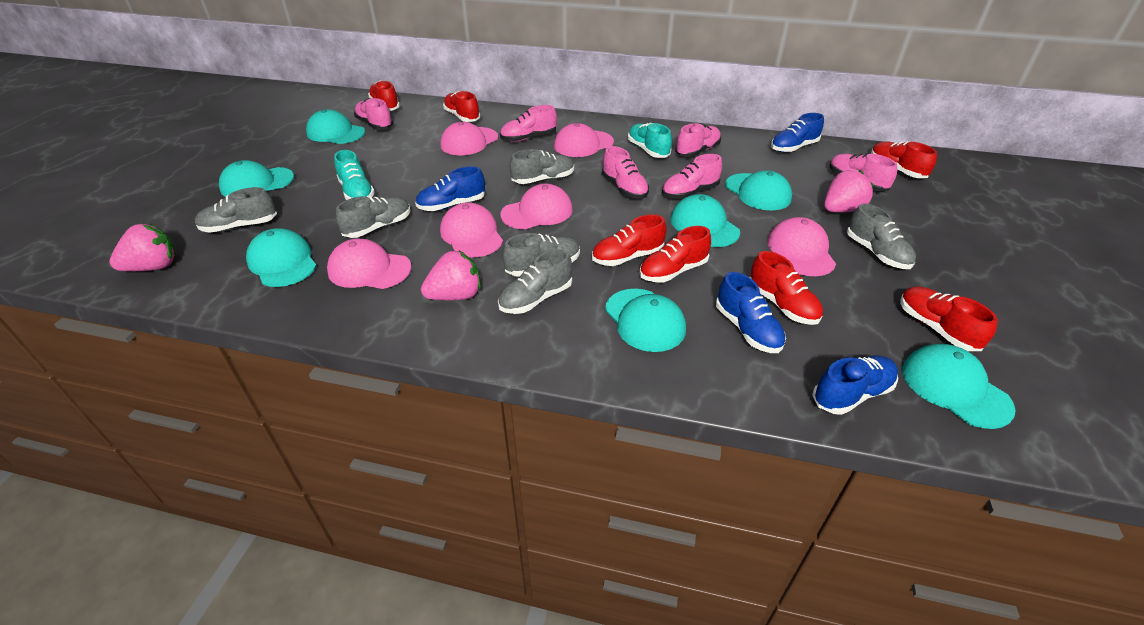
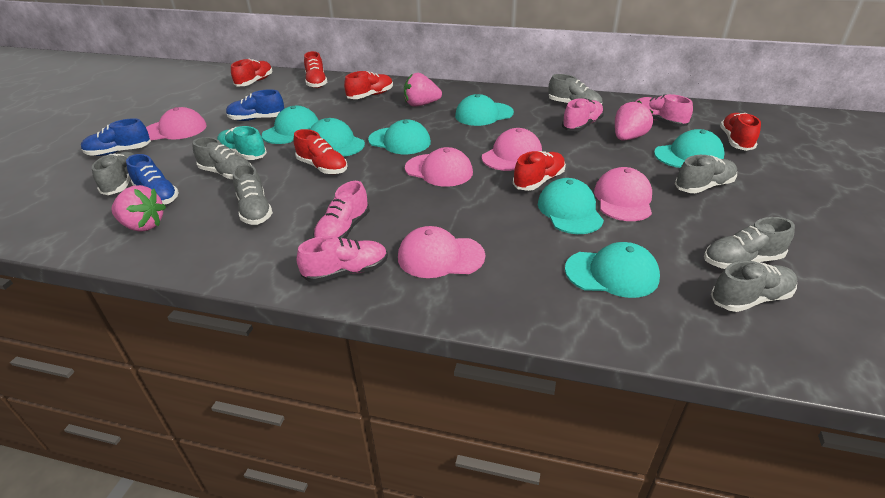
blue shoe: [415,166,485,211] [716,272,786,353] [771,113,824,153] [812,356,898,415] = 4 -> [81,118,151,156] [126,154,179,205] [226,90,284,121] = 3
grey shoe: [195,187,277,233] [336,196,411,238] [498,249,572,314] [502,233,580,277] [510,149,574,184] [847,204,916,269] = 6 -> [92,152,135,195] [193,137,251,179] [233,164,273,225] [548,74,602,104] [675,155,737,193] [704,217,795,269] [711,261,797,312] = 7
pink cap: [327,238,411,289] [440,122,498,155] [440,202,503,257] [500,184,573,229] [554,123,614,157] [767,217,836,276] = 6 -> [146,107,206,140] [398,226,485,278] [405,147,473,187] [482,128,542,171] [594,167,652,221] = 5
pink shoe: [354,98,393,130] [500,105,557,142] [602,146,649,199] [662,154,722,199] [675,123,721,157] [830,153,897,191] = 6 -> [297,236,388,283] [313,181,370,239] [562,98,604,131] [635,94,693,127] = 4
red shoe: [368,81,400,111] [443,91,480,122] [592,215,667,266] [639,226,711,282] [750,251,823,325] [871,141,937,178] [900,286,998,351] = 7 -> [231,59,273,87] [294,129,348,174] [304,51,327,88] [344,71,393,99] [513,151,566,191] [720,113,761,151] = 6
turquoise shoe: [334,150,375,200] [628,123,672,158] = 2 -> [217,126,267,160] = 1

